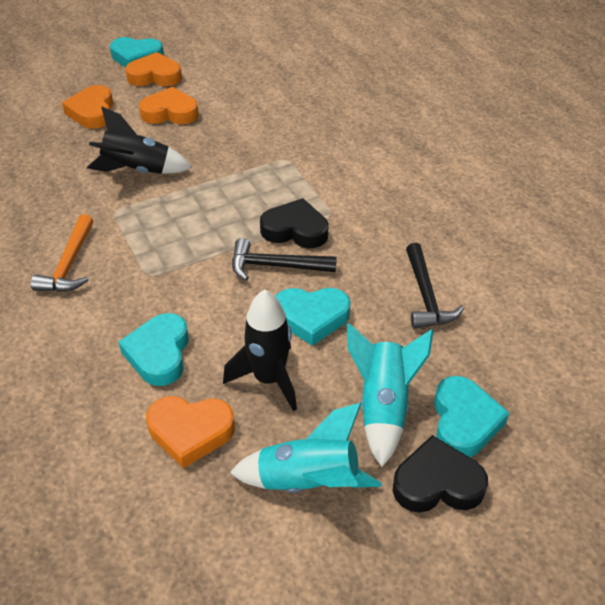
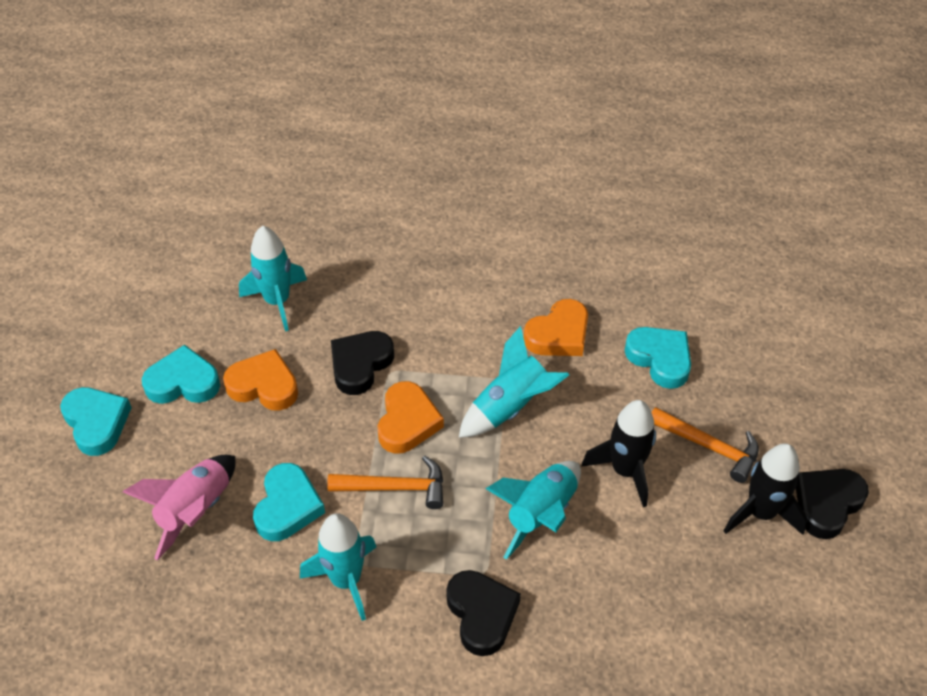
black hammer: [232,238,337,280] [406,243,464,329] = 2 -> none = 0
black heart: [260,198,328,248] [393,435,488,513] = 2 -> [331,331,394,395] [446,570,521,656] [796,469,869,539] = 3
orange hammer: [31,214,93,292] = 1 -> [327,455,443,509] [652,407,759,483] = 2
orange heart: [62,85,113,129] [125,52,182,86] [139,87,199,124] [146,396,235,468] = 4 -> [223,349,298,411] [378,381,444,454] [524,299,588,356] = 3
pink rocket: none = 0 -> [123,455,236,560] = 1
turquoise rocket: [230,403,382,493] [347,323,434,467] = 2 -> [239,226,307,331] [300,513,376,621] [459,326,569,438] [485,461,581,560] = 4

